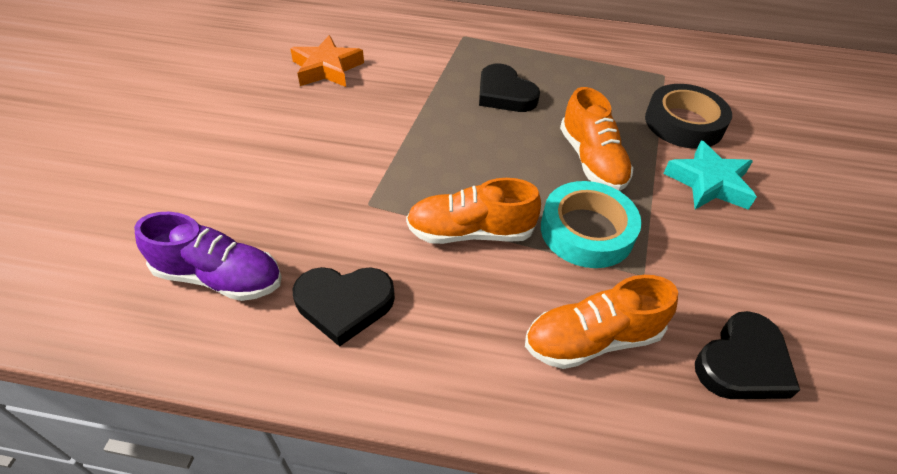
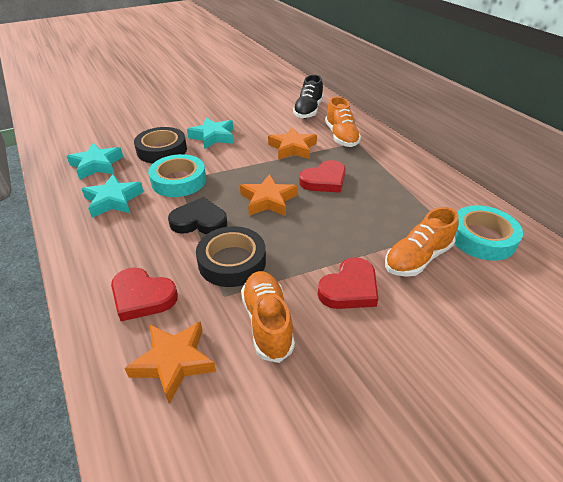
black heart: [292,267,395,347] [479,64,540,112] [695,311,800,399] = 3 -> [168,197,227,234] = 1
black shoe: none = 0 -> [293,75,323,119] = 1
black tape: [645,84,732,149] = 1 -> [134,127,187,163] [196,226,266,287] = 2
orange star: [290,35,364,87] = 1 -> [124,321,216,404] [240,174,298,216] [268,127,317,160] = 3
purple shoe: [134,212,282,301] = 1 -> none = 0
red heart: none = 0 -> [111,267,178,321] [299,160,346,193] [318,257,378,309] = 3
turquoise star: [663,141,757,210] = 1 -> [66,143,123,180] [82,174,144,218] [187,118,233,150] = 3
turquoise tape: [541,181,641,268] = 1 -> [148,154,206,197] [455,205,523,261] = 2

